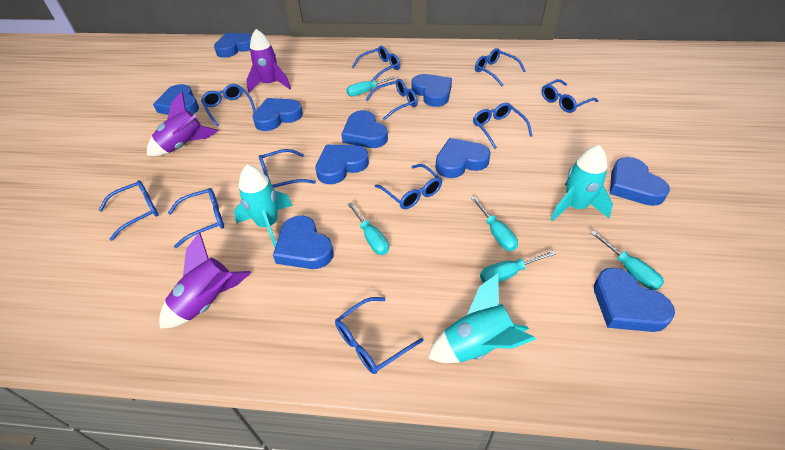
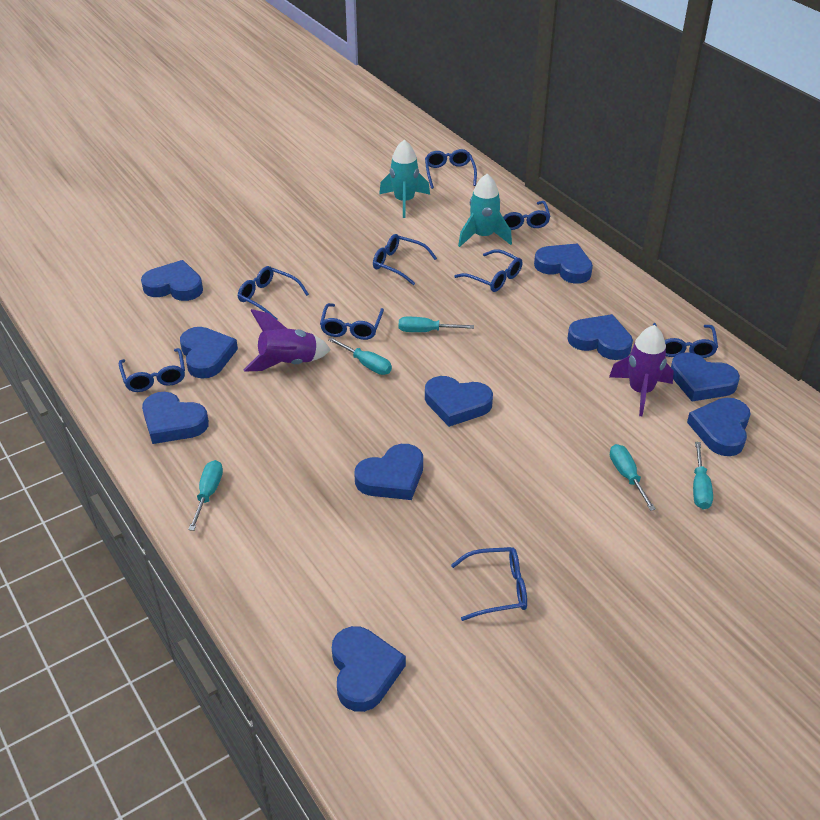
blue glasses: [99,180,158,241] [168,188,224,248] [201,84,256,126] [259,149,316,188] [335,297,423,374] [352,46,400,81] [365,79,418,121] [375,164,442,209] [473,103,532,149] [475,48,525,86] [542,79,598,113] = 11 -> [119,348,185,392] [238,266,309,320] [320,303,384,340] [373,234,437,285] [425,149,477,189] [451,547,527,621] [454,249,523,292] [503,201,551,230] [653,323,718,358] = 9
purple rocket: [147,92,218,156] [159,232,251,329] [246,29,291,93] = 3 -> [243,309,331,372] [609,325,674,416] = 2
turquoise rocket: [234,165,293,248] [428,273,536,363] [550,145,613,221] = 3 -> [379,140,430,218] [458,174,512,247] = 2

